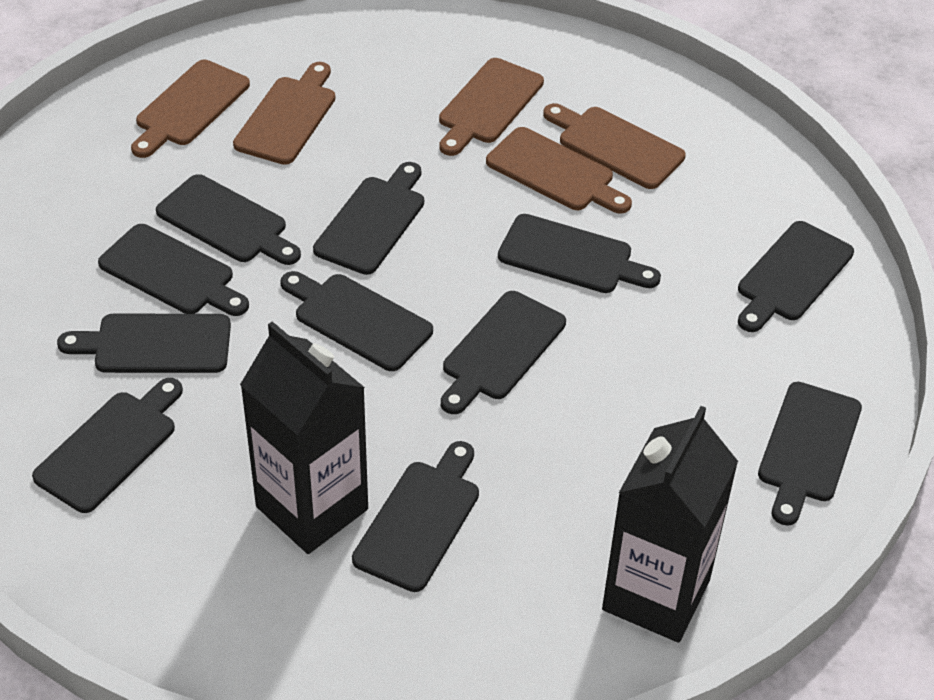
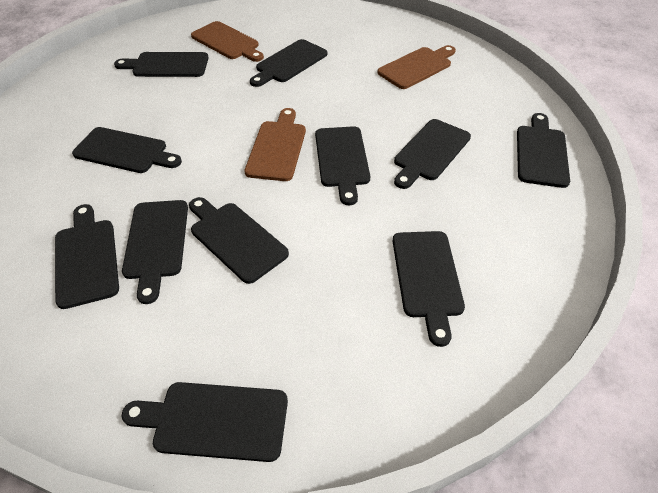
black carton: [240,322,368,554] [602,406,738,643] = 2 -> none = 0
brown cutting board: [131,60,250,158] [233,62,335,165] [439,58,544,156] [486,127,632,214] [543,103,686,189] = 5 -> [191,21,264,62] [245,108,306,181] [377,45,456,89] = 3

